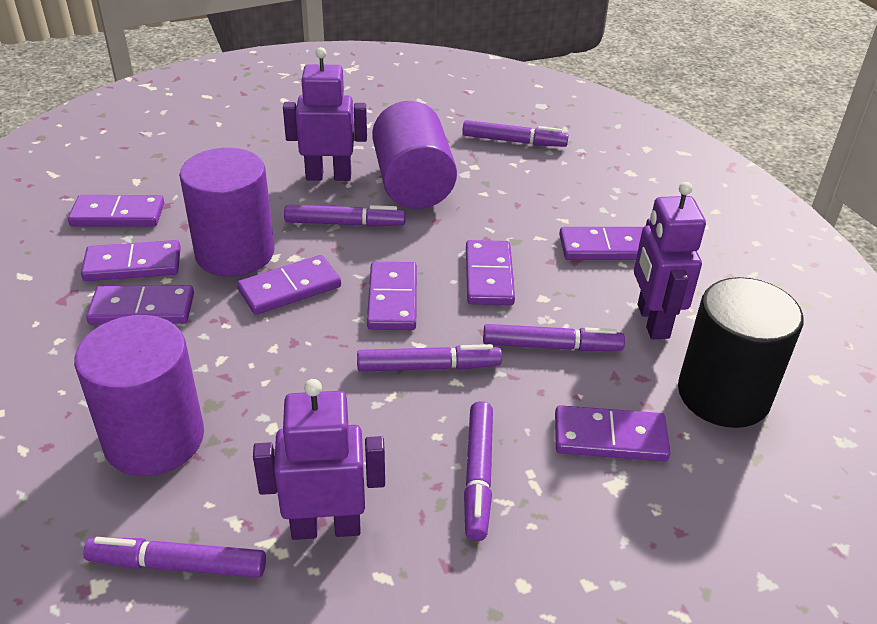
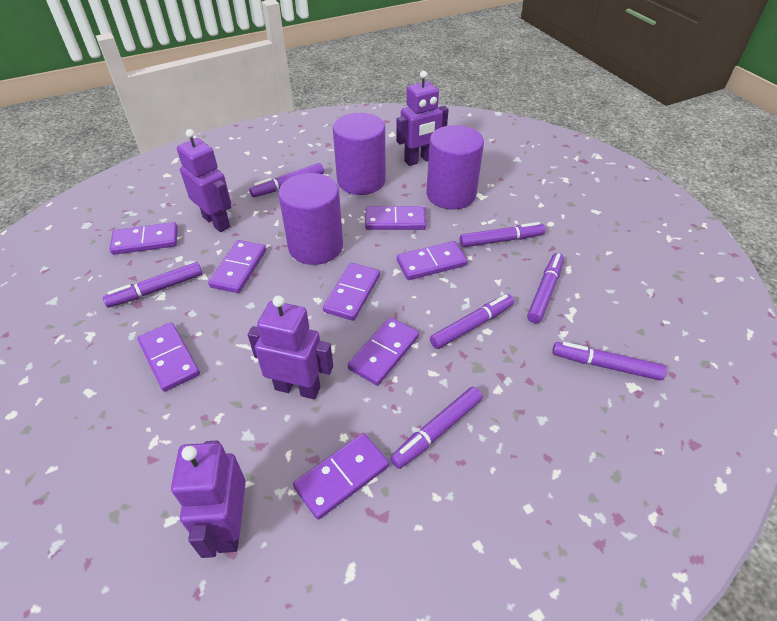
black cylinder: [678,277,804,428] = 1 -> none = 0
purple marker: [83,537,266,578] [284,205,406,227] [357,344,502,372] [462,120,569,147] [464,401,493,541] [483,324,625,351] = 6 -> [103,262,202,307] [249,163,324,197] [390,387,482,469] [430,294,514,349] [460,222,545,247] [527,253,564,323] [552,342,667,381] = 7
purple robot: [253,379,385,540] [283,47,367,181] [634,182,706,339] = 3 -> [171,441,246,558] [177,129,231,232] [248,296,333,399] [396,71,449,166] = 4

